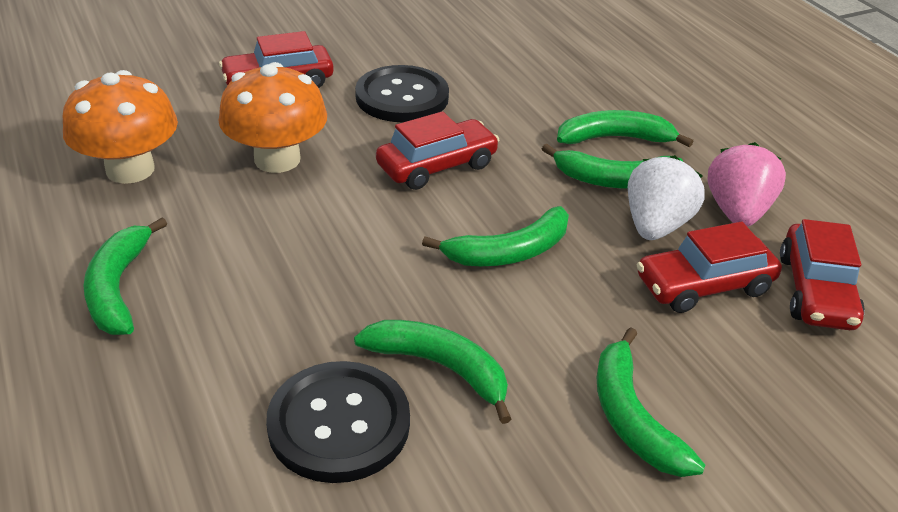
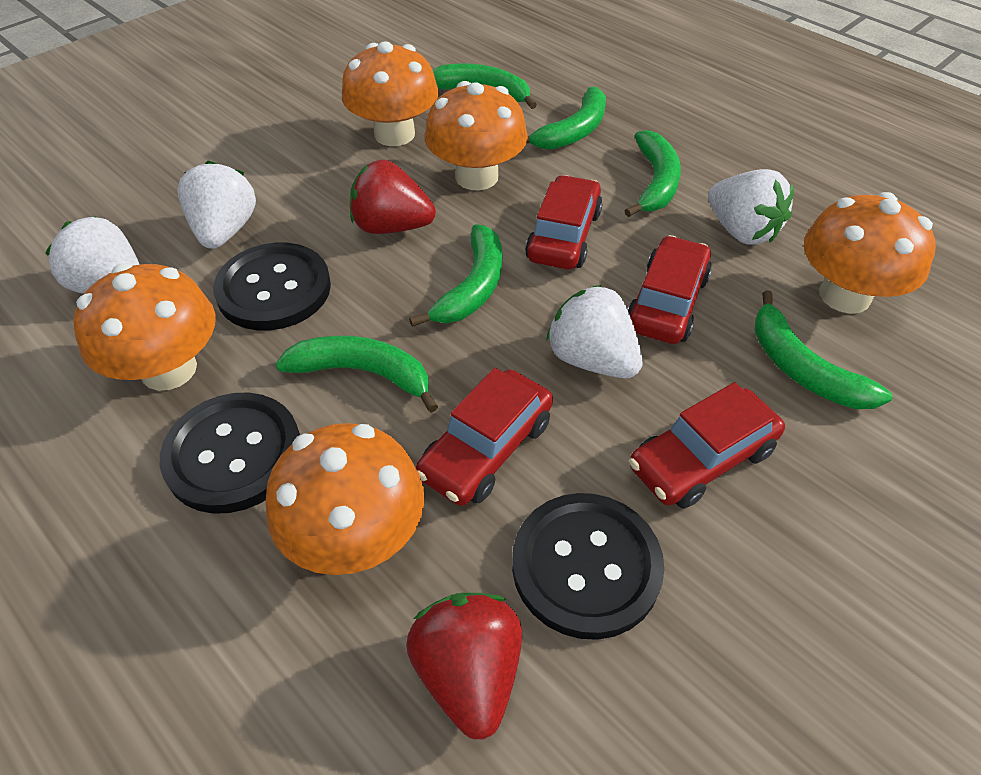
black button: [266,361,410,483] [355,65,449,122] = 2 -> [160,393,300,514] [213,243,331,330] [512,493,664,640] = 3
orange mushroom: [63,70,178,184] [219,62,327,173] = 2 -> [73,263,216,391] [265,423,424,575] [342,41,439,146] [425,81,528,190] [804,192,936,314] = 5
pink strawberry: [707,142,786,227] = 1 -> none = 0
red strawberry: none = 0 -> [350,160,436,234] [406,593,522,740] = 2
white strawberry: [628,155,705,240] = 1 -> [46,216,140,294] [178,161,256,249] [546,285,643,378] [708,169,794,245] = 4

